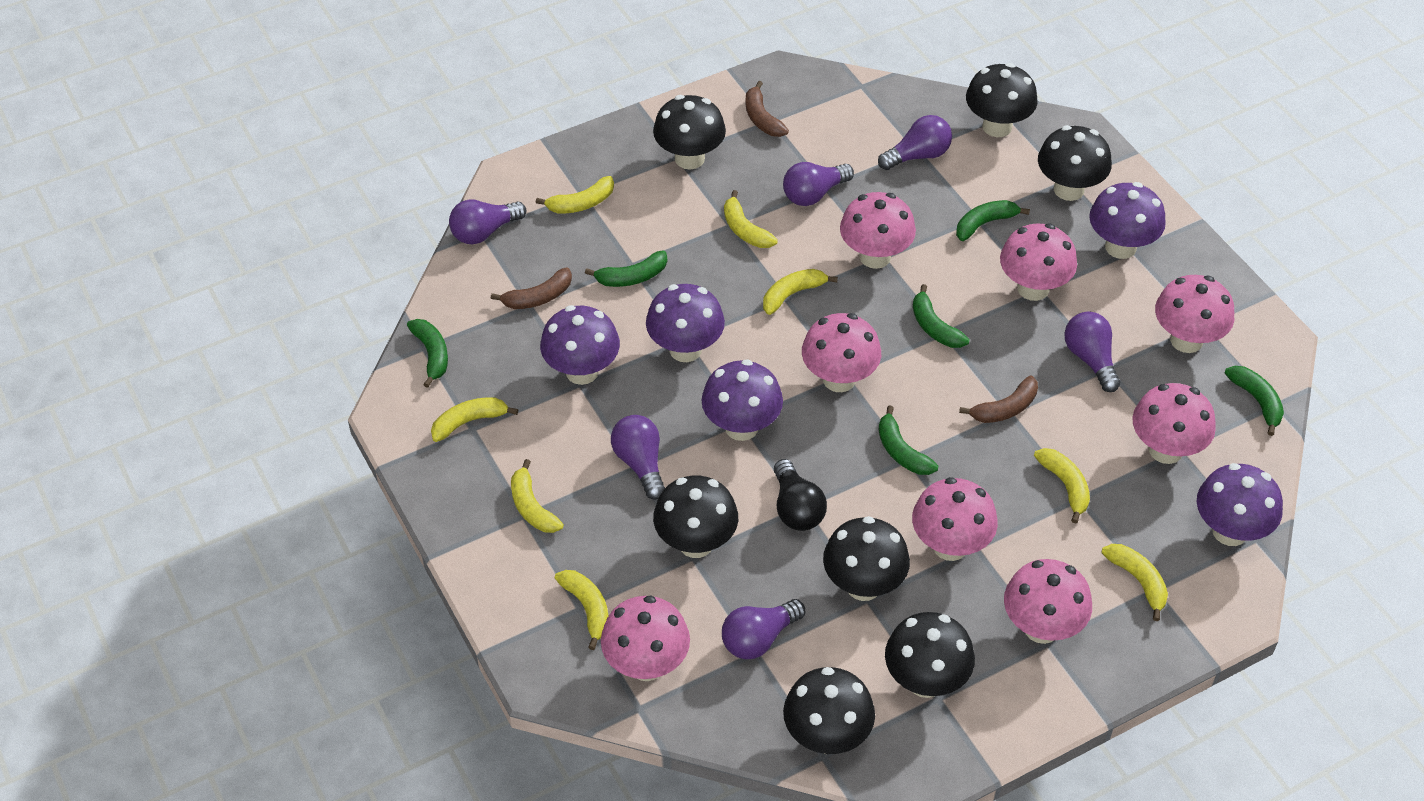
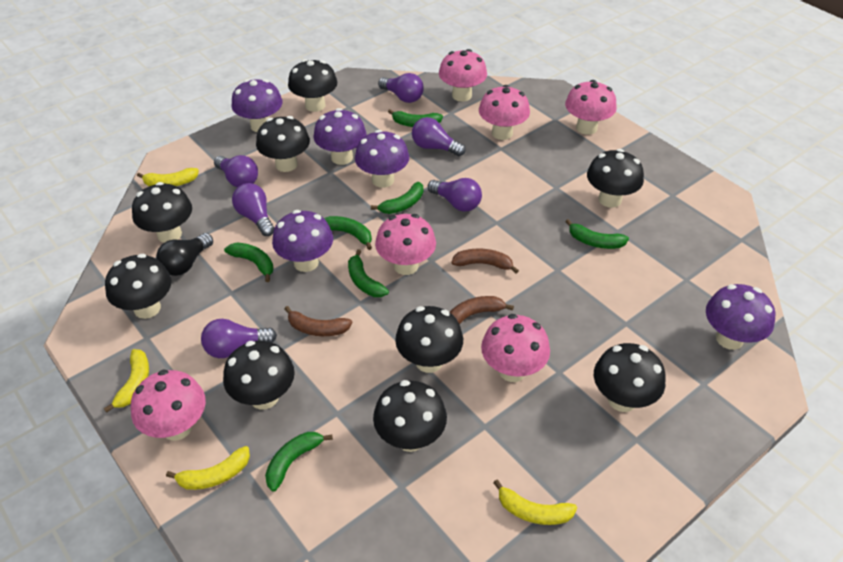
black mushroom: [653,95,726,170] [653,476,738,558] [783,667,875,754] [823,516,910,601] [885,612,975,698] [966,63,1038,137] [1038,125,1112,201] = 7 -> [105,254,172,319] [132,182,192,243] [223,341,295,410] [256,116,310,172] [288,59,337,112] [373,380,447,452] [395,306,463,373] [587,149,644,208] [594,343,666,412] = 9
green banana: [407,319,448,388] [585,251,667,287] [878,405,938,475] [913,284,970,348] [956,200,1030,241] [1225,366,1284,436] = 6 -> [224,243,274,282] [265,432,333,492] [324,216,372,250] [348,249,389,297] [371,182,423,214] [388,109,443,127] [565,219,629,249] = 7
pink mushroom: [601,596,690,681] [802,313,881,392] [840,192,916,269] [912,477,998,561] [1000,223,1077,301] [1004,559,1092,644] [1132,383,1216,464] [1155,275,1234,353] = 8 -> [131,369,206,441] [375,214,436,275] [439,49,487,102] [479,85,530,140] [481,314,550,382] [565,80,617,135] = 6
yellow banana: [431,397,518,442] [511,459,564,533] [536,176,614,213] [555,570,608,650] [724,190,778,248] [763,269,838,315] [1034,448,1090,523] [1102,544,1168,621] = 8 -> [104,349,149,413] [137,168,199,186] [166,446,250,490] [493,480,577,525] = 4

